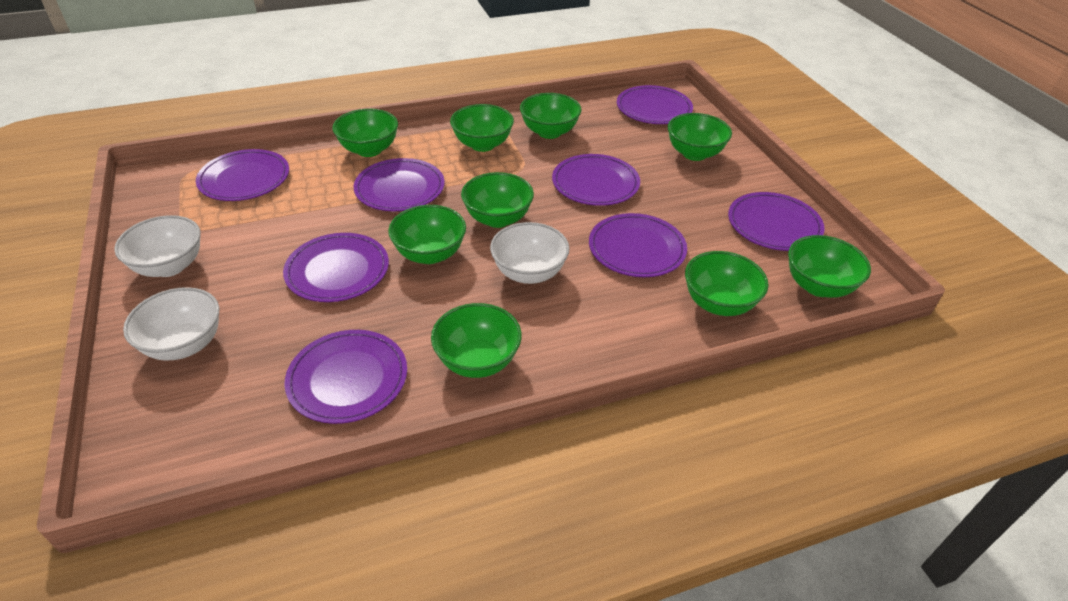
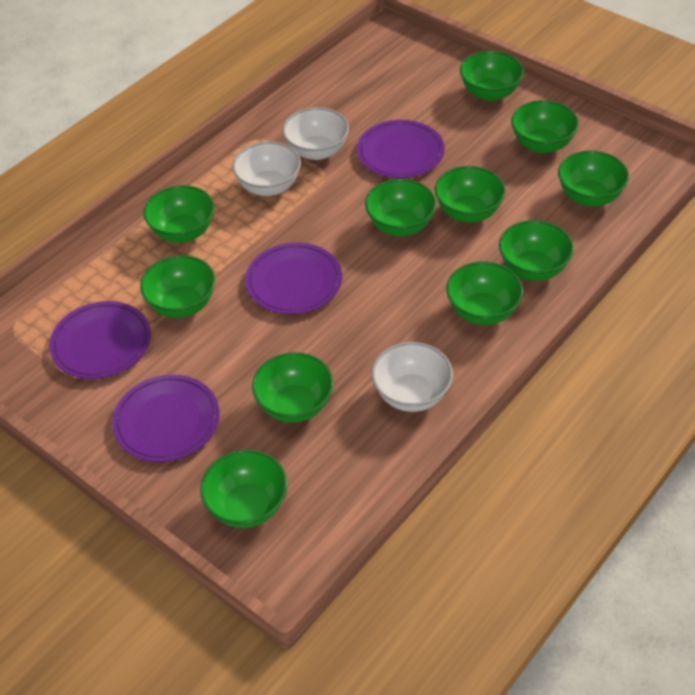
green bowl: [332,109,398,157] [388,205,466,264] [431,303,522,378] [450,104,514,152] [461,172,534,228] [520,93,581,139] [668,113,732,161] [685,251,769,316] [788,235,871,298] = 9 -> [140,255,215,318] [143,185,214,243] [200,450,288,528] [252,352,334,423] [365,179,436,236] [435,166,506,223] [446,262,523,325] [460,51,524,101] [499,220,574,281] [511,100,579,153] [558,150,629,207] = 11
purple plate: [196,149,289,201] [283,233,389,302] [284,330,407,424] [354,158,445,211] [552,154,640,206] [589,213,687,277] [617,85,693,124] [728,192,825,251] = 8 -> [49,301,151,379] [112,375,219,462] [245,243,342,314] [357,120,445,178] = 4

